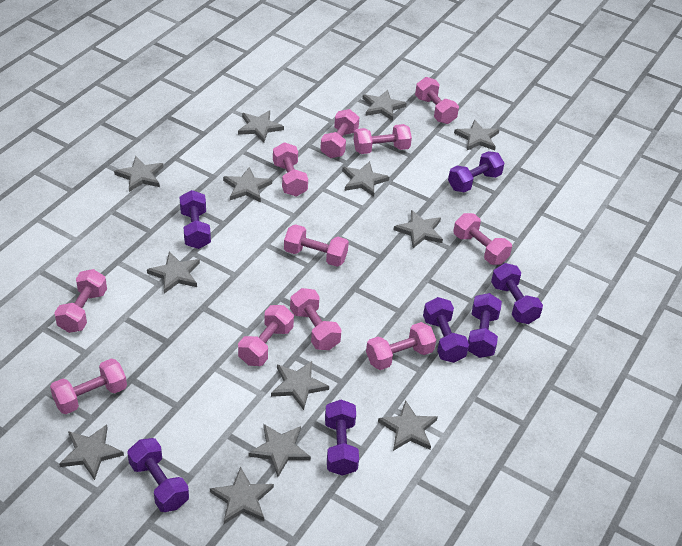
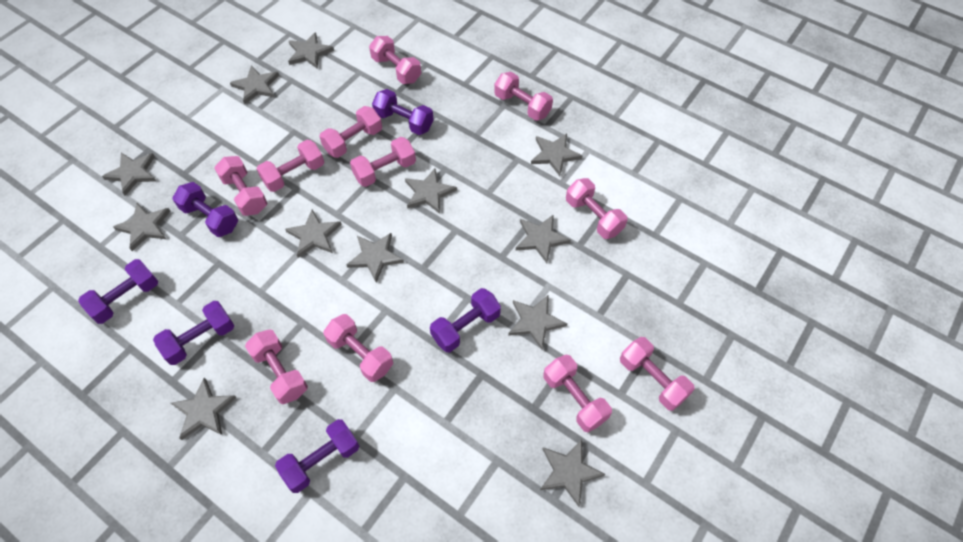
grey star: [59,424,124,480] [114,156,163,192] [147,251,200,294] [210,467,274,524] [223,167,272,203] [238,110,284,142] [249,424,311,477] [271,361,329,410] [342,161,389,197] [362,90,407,121] [378,400,438,451] [394,210,443,248] [454,119,499,151] = 13 -> [102,153,156,196] [113,203,170,251] [171,378,237,440] [230,65,279,104] [285,210,342,258] [288,32,334,69] [346,233,404,283] [405,169,457,214] [508,295,567,350] [516,214,571,263] [531,133,583,176] [540,439,605,507] = 12
purple dumbbell: [127,438,189,512] [180,190,211,249] [325,400,359,476] [423,297,469,363] [448,151,505,192] [468,293,502,358] [491,263,543,324] = 7 -> [78,259,158,324] [153,301,235,365] [173,182,238,237] [275,419,359,493] [372,89,434,135] [430,288,501,352] = 6

